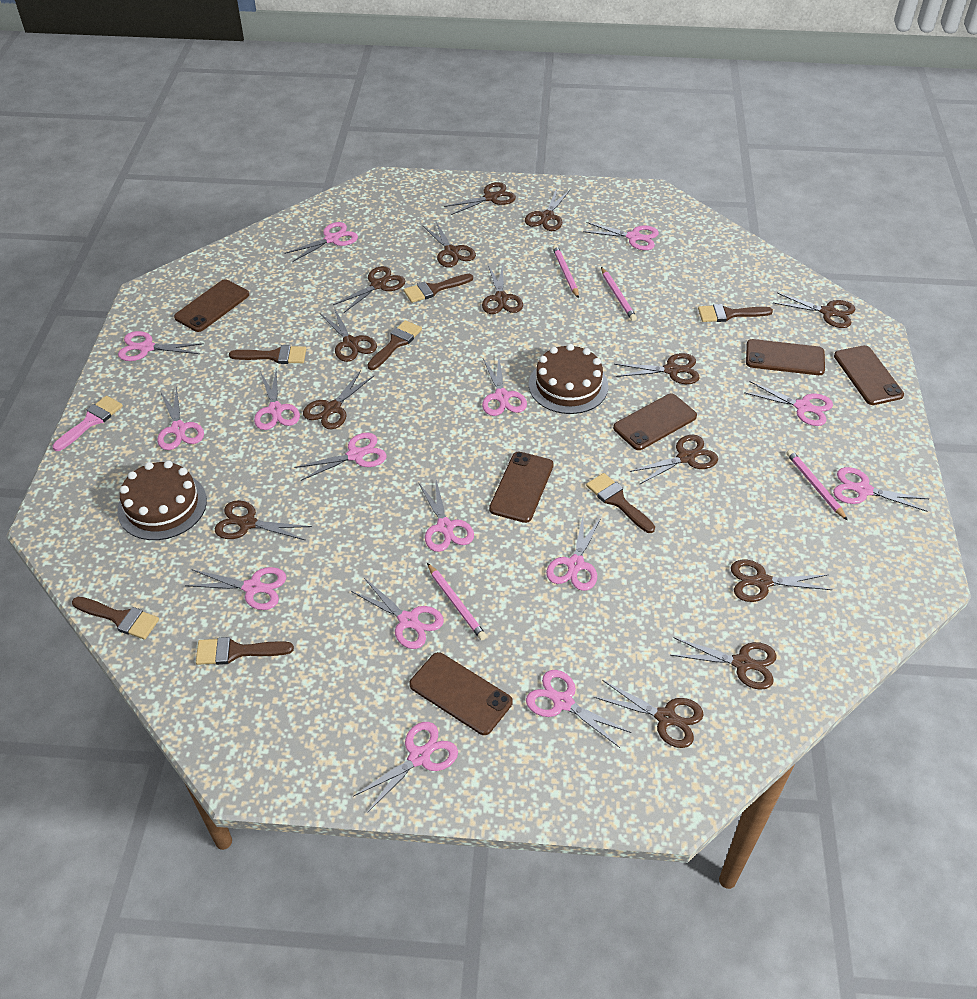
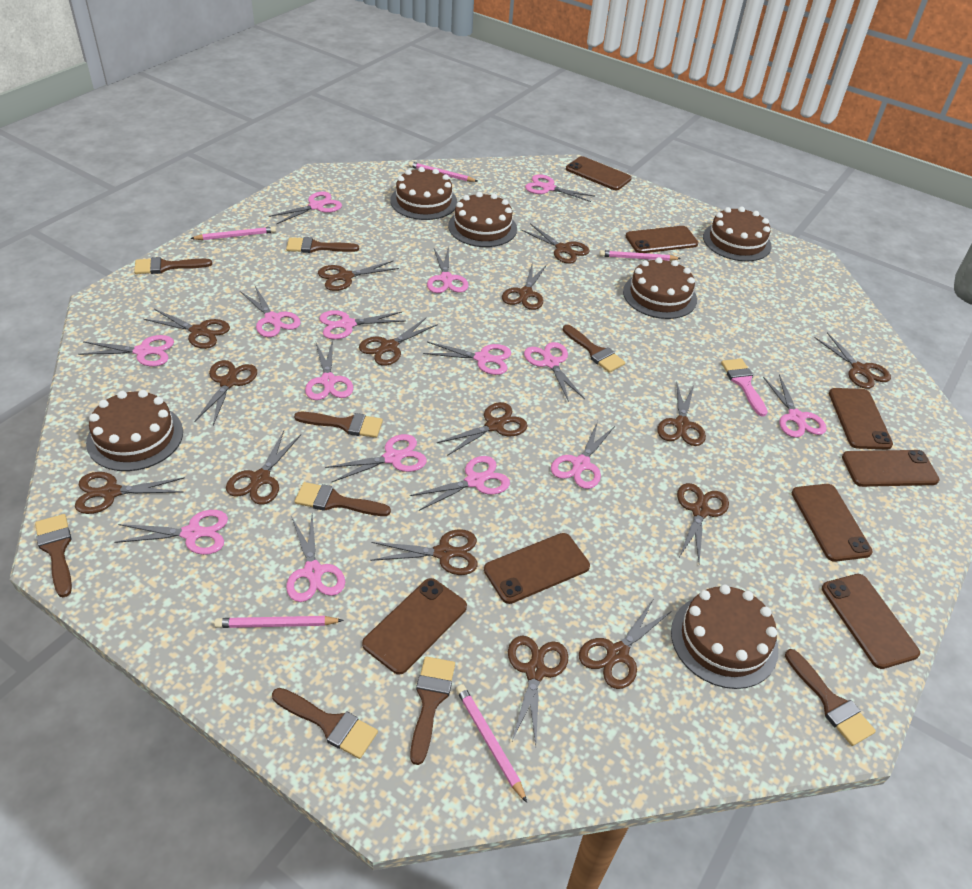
brown brush: [72,597,159,640] [196,637,294,665] [229,345,306,364] [367,320,422,370] [404,274,473,303] [586,473,655,533] [698,304,773,322] = 7 -> [35,514,72,597] [134,257,212,274] [272,688,378,759] [286,237,359,253] [294,412,383,438] [295,482,391,516] [410,656,455,765] [563,325,625,373] [785,649,876,746] = 9
brown cake: [117,461,207,540] [529,344,608,414] = 2 -> [86,390,183,471] [390,167,457,220] [448,192,517,247] [623,257,697,319] [671,584,779,689] [703,207,772,262] = 6
brown phone: [174,279,249,332] [409,652,513,735] [489,452,554,523] [613,394,697,450] [746,339,825,375] [834,345,904,405] = 6 -> [362,578,467,675] [484,533,590,604] [566,156,632,190] [626,226,699,253] [792,484,873,562] [822,574,920,669] [829,388,893,449] [842,450,940,487] = 8
brown scissors: [215,500,312,541] [303,370,374,429] [320,308,377,362] [333,266,405,313] [422,220,476,267] [444,182,516,215] [482,265,523,314] [525,188,570,231] [594,680,704,748] [614,353,700,384] [630,435,718,485] [670,638,777,690] [731,560,832,602] [774,293,855,328] = 14 -> [75,472,185,514] [144,309,230,349] [195,360,257,425] [226,431,301,505] [318,261,399,291] [359,318,438,366] [370,529,478,575] [437,402,528,456] [502,265,547,310] [508,635,568,745] [521,223,590,264] [579,600,672,689] [657,384,706,446] [677,483,729,563] [815,332,891,389] = 15
pink pencil: [427,563,487,640] [553,245,579,298] [601,267,637,321] [786,450,848,521] = 4 -> [190,226,276,240] [214,616,344,628] [409,161,478,182] [456,684,527,803] [599,250,681,261] = 5

